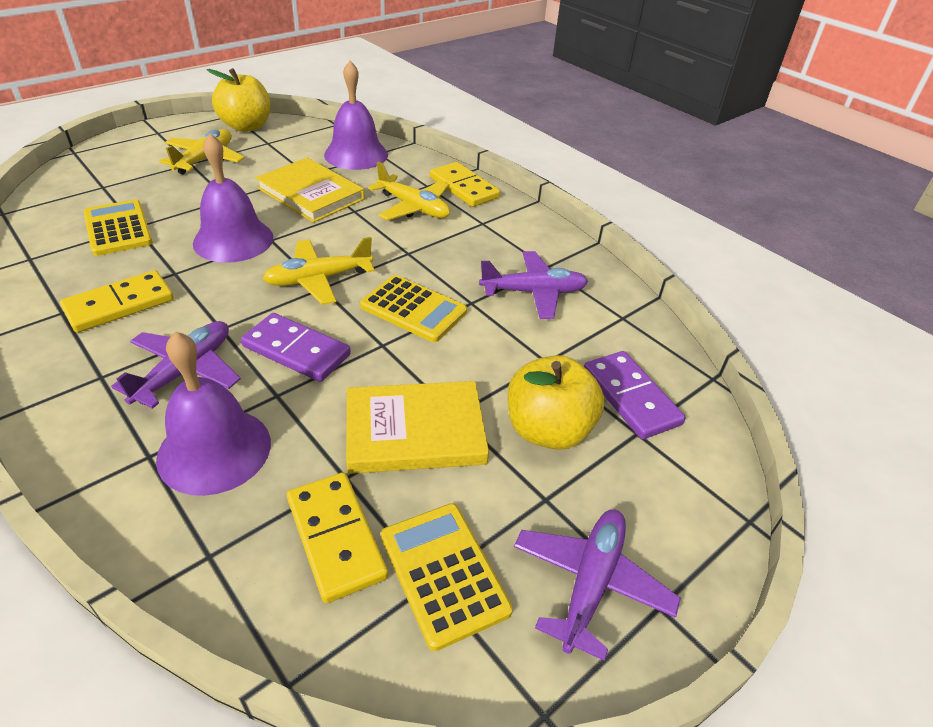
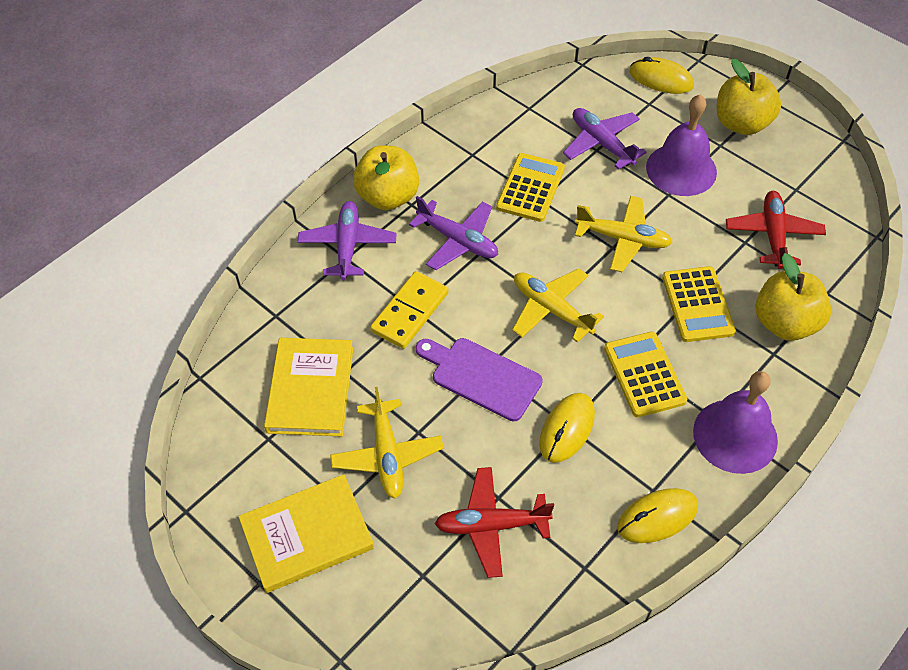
purple bell: [156,331,271,496] [193,133,274,263] [324,61,388,170] = 3 -> [646,94,717,196] [693,371,778,474] = 2
purple cutting board: none = 0 -> [416,338,543,421] = 1
purple domino: [241,313,351,382] [584,351,686,439] = 2 -> none = 0
red plane: none = 0 -> [435,467,554,578] [726,191,826,269] = 2
yellow apple: [207,68,271,132] [507,355,604,450] = 2 -> [353,145,419,210] [717,59,781,135] [756,253,832,341] = 3
yellow domino: [60,270,174,333] [287,472,388,603] [430,162,500,207] = 3 -> [370,271,448,349] = 1
yellow mouse: none = 0 -> [539,393,595,463] [617,488,698,543] [629,57,694,94] = 3

